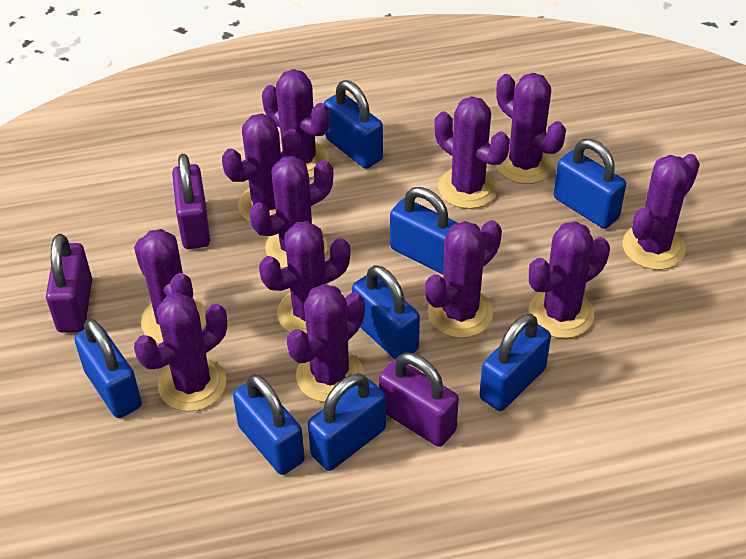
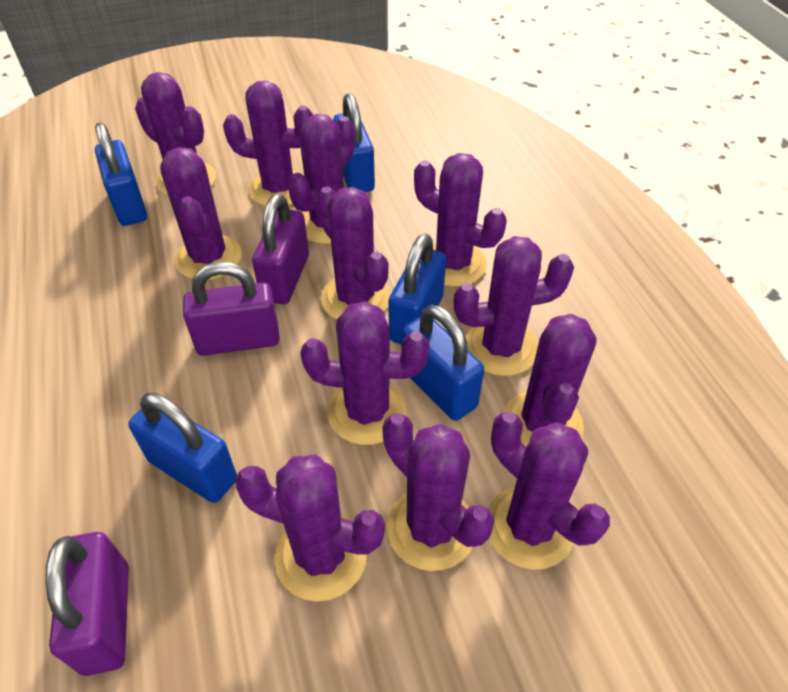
blue padlock: [74,319,142,418] [233,374,305,475] [308,373,386,471] [324,80,383,169] [352,265,420,359] [390,187,458,274] [479,313,551,411] [554,139,626,229] = 8 -> [95,122,147,226] [128,393,237,503] [333,93,375,192] [388,234,446,345] [401,305,484,421] = 5

